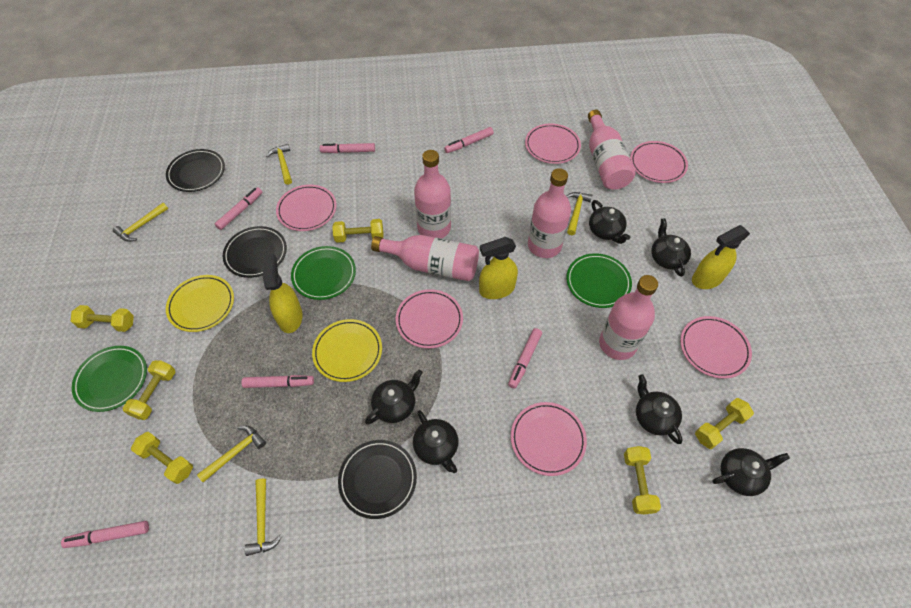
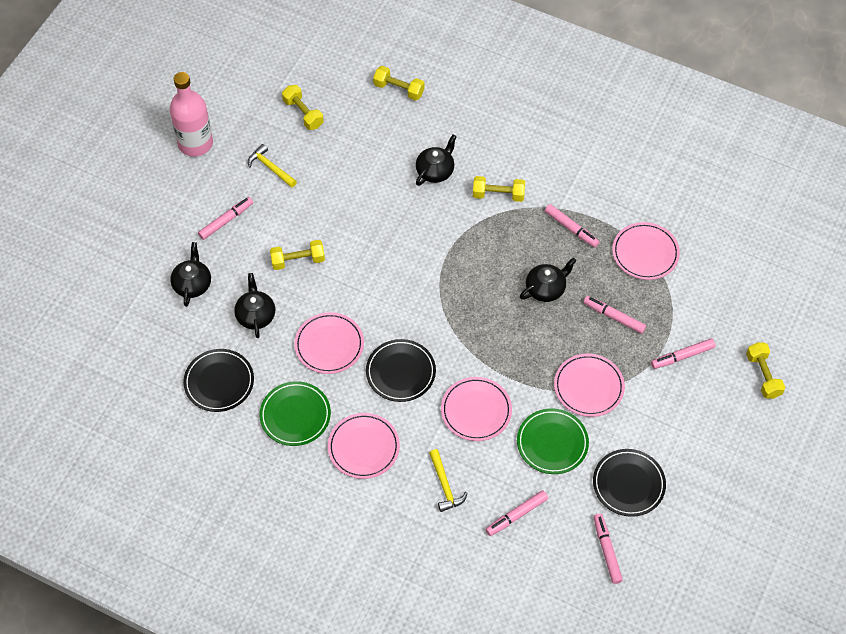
black teapot: [365,370,423,424] [413,410,458,473] [589,200,630,244] [636,374,683,444] [651,218,691,277] [713,448,790,496] = 6 -> [170,242,211,307] [234,273,275,338] [416,134,457,186] [520,257,577,302] = 4
green plate: [72,346,147,412] [291,246,356,300] [566,253,632,308] = 3 -> [259,381,331,446] [517,408,589,474] = 2
pink bottle: [371,235,479,281] [414,150,451,239] [528,168,571,258] [588,110,635,189] [599,275,658,360] = 5 -> [170,72,213,157] = 1
pink plate: [276,185,337,231] [396,289,463,349] [511,402,587,476] [525,124,581,164] [630,141,688,183] [680,316,752,379] = 6 -> [294,312,364,374] [328,413,400,479] [441,377,512,441] [554,354,625,417] [612,222,680,280] = 5
yellow dumbbell: [71,305,134,332] [123,360,175,420] [131,432,193,484] [332,219,384,243] [624,446,661,514] [695,398,754,449] = 6 -> [270,240,325,270] [282,85,324,130] [373,66,424,101] [473,176,525,202] [746,342,785,399] = 5
yellow hammer: [113,203,168,242] [197,426,266,482] [244,479,282,556] [266,144,292,185] [566,192,592,235] = 5 -> [248,144,297,188] [429,449,468,512] = 2
yellow plate: [166,275,234,332] [312,319,382,382] = 2 -> none = 0
yellow spray bottle: [263,254,303,333] [479,237,518,299] [692,225,750,289] = 3 -> none = 0

